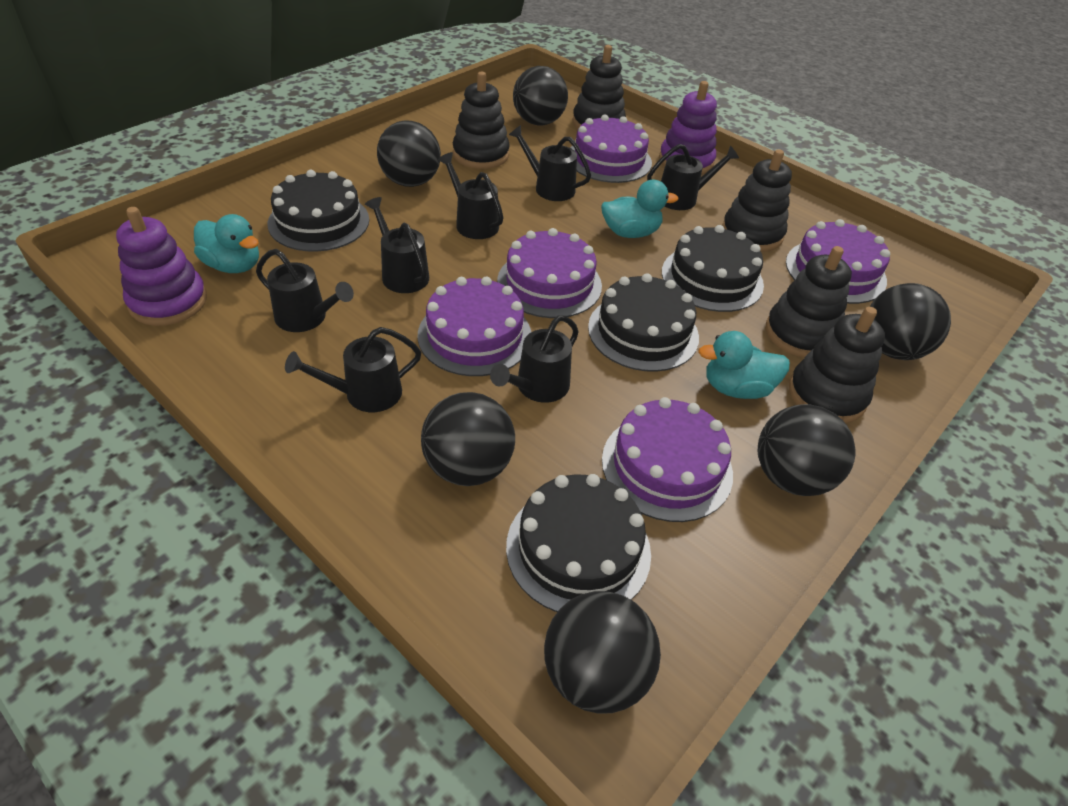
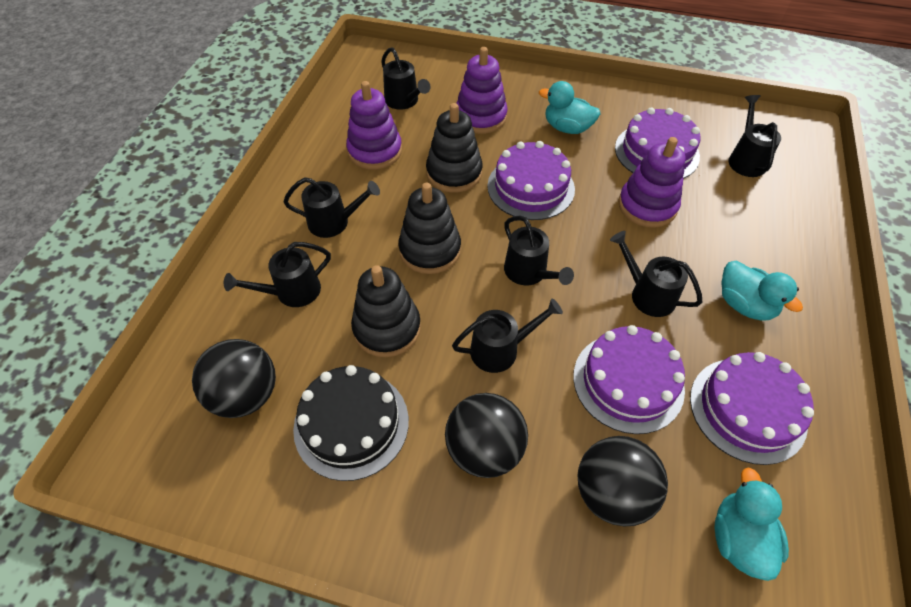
black ball: [377,120,441,187] [421,392,515,486] [513,66,568,125] [544,591,661,714] [758,404,855,496] [870,283,951,360] = 6 -> [192,339,276,418] [445,393,528,478] [578,436,668,526] = 3
black cake: [267,170,369,252] [506,474,651,612] [588,273,699,372] [662,225,764,312] = 4 -> [293,365,409,481] = 1
black stacking toy: [453,72,510,169] [572,45,626,129] [722,149,792,252] [766,246,852,358] [789,307,885,423] = 5 -> [351,265,421,357] [398,182,461,274] [426,103,483,193] = 3
purple cake: [418,277,531,376] [497,228,602,318] [570,114,652,183] [602,397,733,522] [786,219,890,304] = 5 -> [487,141,575,220] [573,325,685,434] [615,107,700,179] [690,352,814,465] = 4
purple stacking toy: [116,207,207,326] [659,81,717,175] = 2 -> [346,81,402,170] [456,47,508,134] [618,137,686,228] = 3

